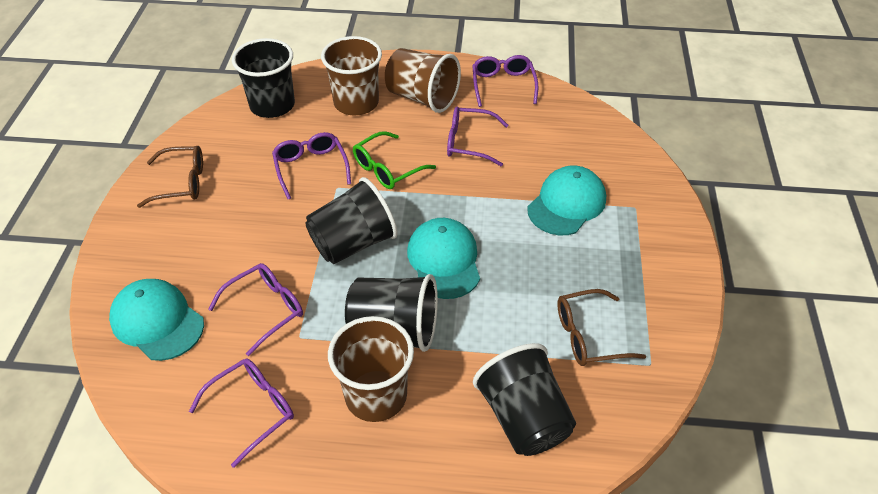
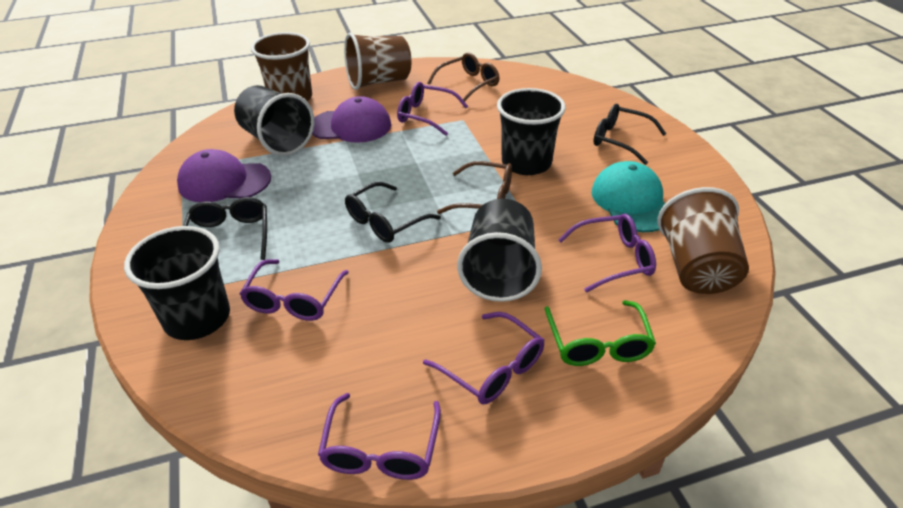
black glasses: none = 0 -> [183,197,267,260] [345,182,441,243] [593,104,666,165] = 3
purple cap: none = 0 -> [177,149,271,202] [312,96,391,143] = 2
turquoise cap: [109,279,204,361] [407,218,480,299] [527,166,606,235] = 3 -> [592,161,665,232] = 1

